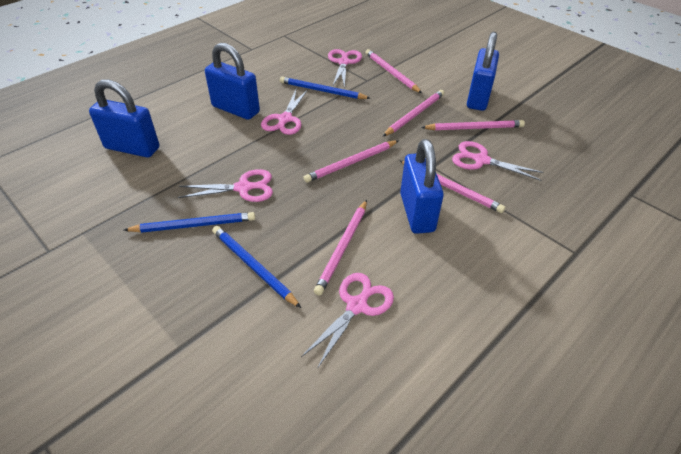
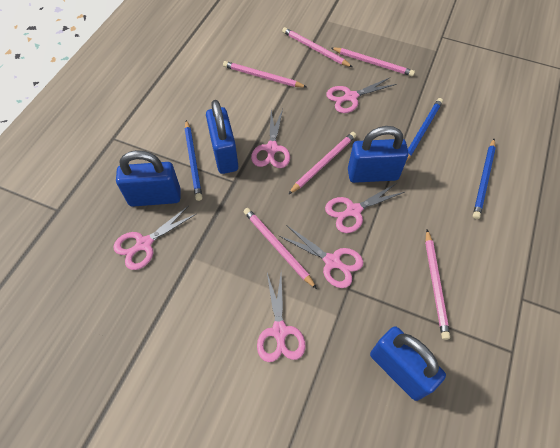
pink scissors: [178,169,273,202] [261,89,308,135] [301,273,394,369] [328,49,362,88] [452,141,544,181] = 5 -> [114,206,196,270] [251,109,290,168] [257,273,306,362] [279,225,363,288] [325,183,405,233] [326,78,396,113] = 6

